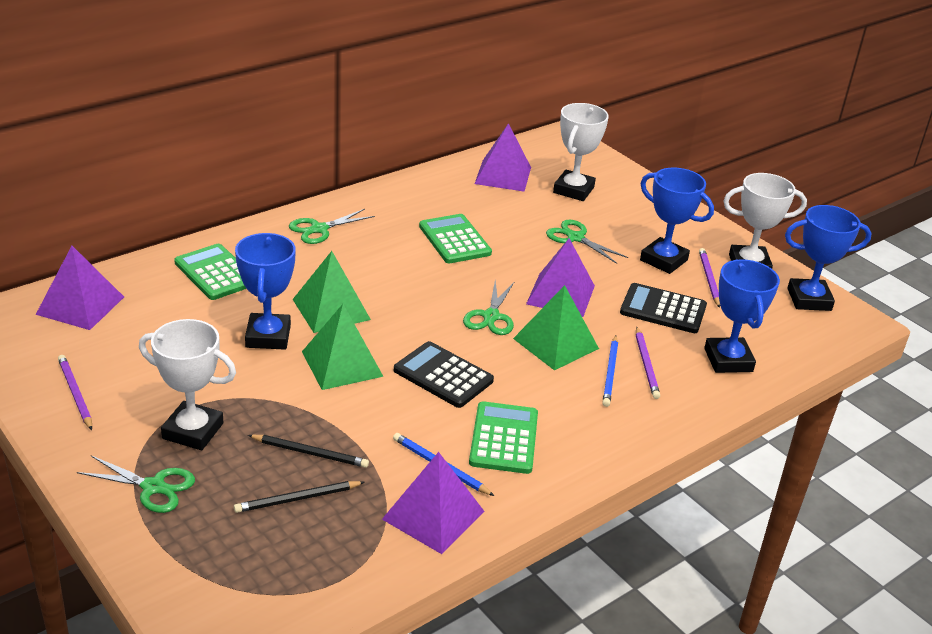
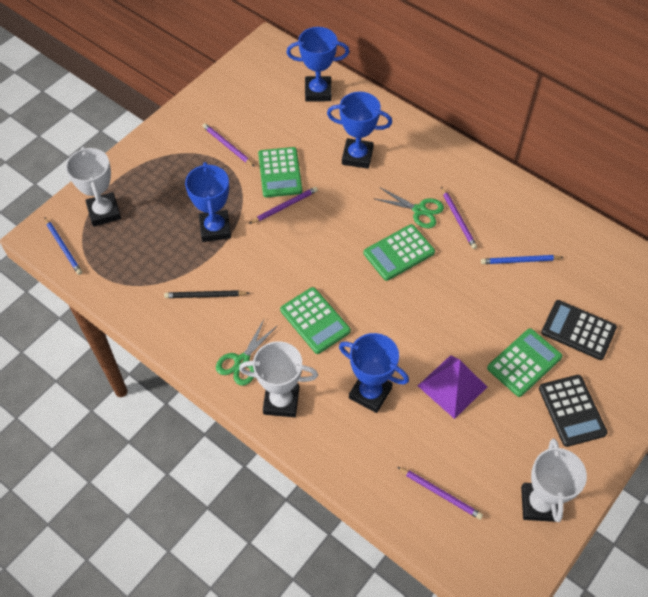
black pencil: [234,481,364,513] [248,435,369,468] = 2 -> [164,290,249,298] = 1
green calculator: [174,244,247,300] [419,214,492,263] [469,401,538,474] = 3 -> [258,147,302,198] [280,287,351,354] [364,224,435,281] [487,328,562,397] = 4
green pyramid: [293,251,371,333] [302,304,384,390] [513,285,599,370] = 3 -> none = 0
green scissors: [77,455,195,513] [289,209,375,244] [463,280,515,335] [546,220,628,264] = 4 -> [216,319,278,386] [373,188,444,228] = 2
purple pencil: [58,355,92,430] [636,327,660,399] [699,248,720,308] = 3 -> [203,123,255,167] [249,187,318,224] [397,467,483,520] [441,187,477,249] = 4
purple pyramid: [36,246,124,330] [382,452,485,554] [475,123,531,192] [526,238,595,317] = 4 -> [418,355,487,419] = 1

